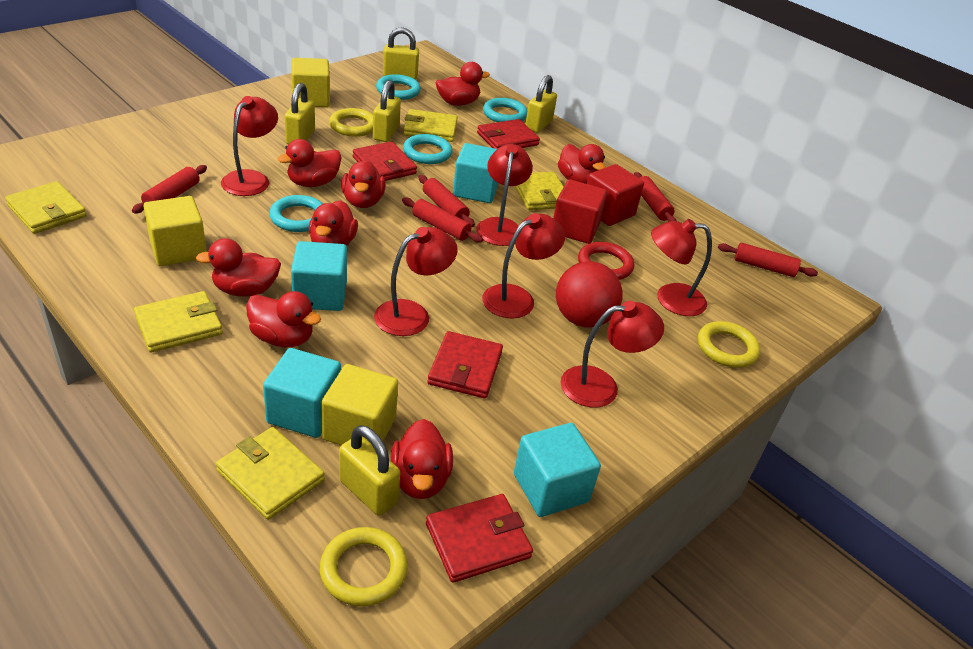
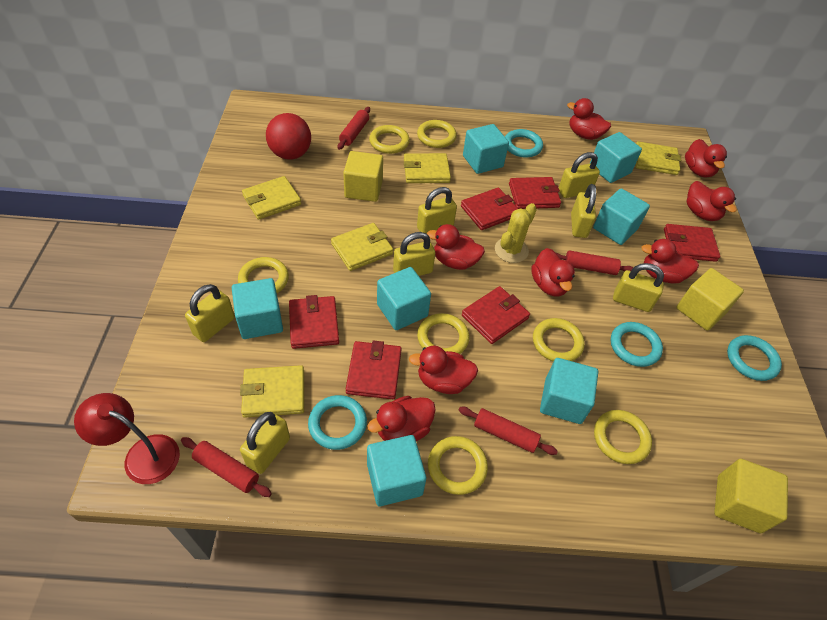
red cube: [553,179,607,244] [587,164,644,226] = 2 -> none = 0
red lamp: [221,96,278,196] [374,227,458,336] [476,144,533,246] [482,213,565,319] [560,301,664,408] [651,219,712,316] = 6 -> [74,393,180,484] = 1
red ring: [578,242,634,280] = 1 -> none = 0
red rolling pin: [132,165,207,213] [402,198,483,243] [419,175,475,227] [634,172,676,222] [718,243,818,277] = 5 -> [181,437,272,497] [338,107,370,150] [459,407,558,455] [556,250,634,275] = 4
red wallet: [353,142,417,181] [426,494,533,583] [427,331,503,398] [477,119,540,149] = 4 -> [289,295,339,349] [346,340,402,399] [461,187,518,230] [462,286,530,344] [509,177,561,209] [664,224,720,262] = 6
turquoise cube: [263,348,341,438] [291,241,347,311] [453,143,499,203] [514,423,601,517] = 4 -> [232,278,283,339] [367,435,426,506] [377,267,431,330] [463,124,509,174] [540,358,598,424] [590,132,642,183] [593,188,650,245] = 7
yellow cactus: none = 0 -> [495,203,537,263] = 1
yellow padlock: [285,83,315,145] [339,425,400,516] [373,80,401,142] [383,27,419,80] [525,75,557,133] = 5 -> [185,284,235,342] [240,412,290,474] [393,232,435,276] [417,187,457,234] [559,152,600,198] [571,184,596,238] [613,263,664,312] = 7
yellow ring: [320,527,408,606] [329,108,373,137] [698,321,760,368] = 3 -> [238,257,289,293] [369,125,410,154] [417,120,457,148] [417,313,469,354] [428,436,488,495] [533,318,585,362] [594,410,652,464] = 7

